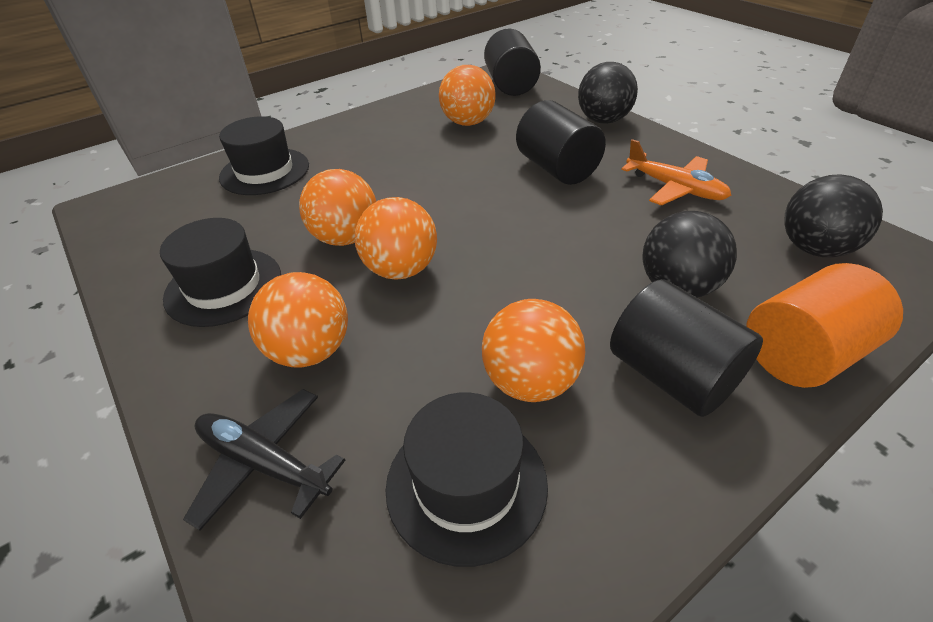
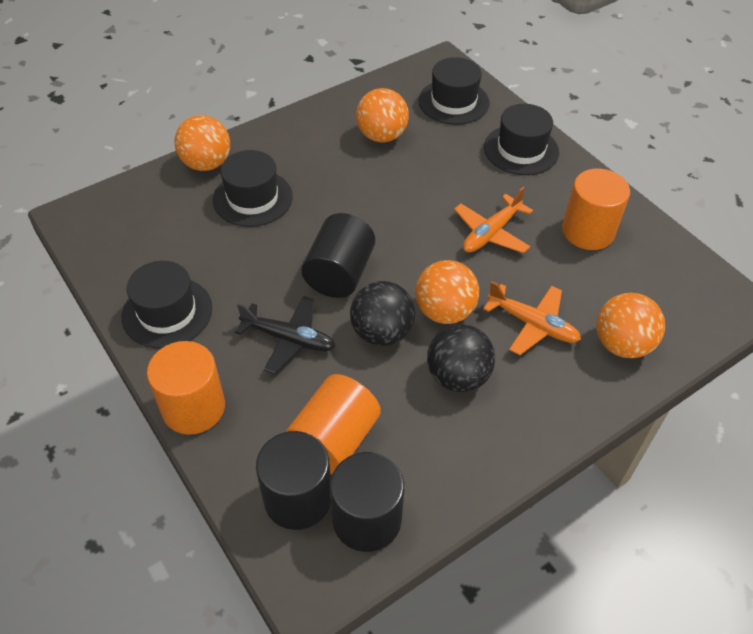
black ball: [578,62,638,124] [642,211,737,298] [784,174,883,257] = 3 -> [350,281,415,346] [427,324,495,392] = 2
black hat: [160,218,281,327] [219,116,309,195] [386,392,548,567] = 3 -> [122,261,212,349] [213,150,293,227] [418,57,490,125] [484,104,559,175] = 4
orange ball: [248,272,348,367] [299,169,376,246] [355,197,437,280] [439,65,496,126] [482,299,585,402] = 5 -> [174,115,230,171] [356,88,409,143] [416,260,479,324] [596,293,665,358] = 4
orange cylinder: [746,263,903,388] = 1 -> [147,341,225,435] [286,374,381,474] [562,169,630,250] = 3
orange plane: [621,139,731,206] = 1 -> [454,187,533,253] [483,281,581,355] = 2

